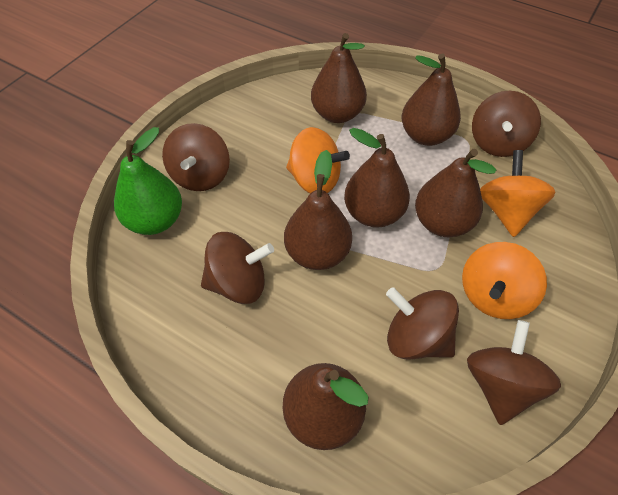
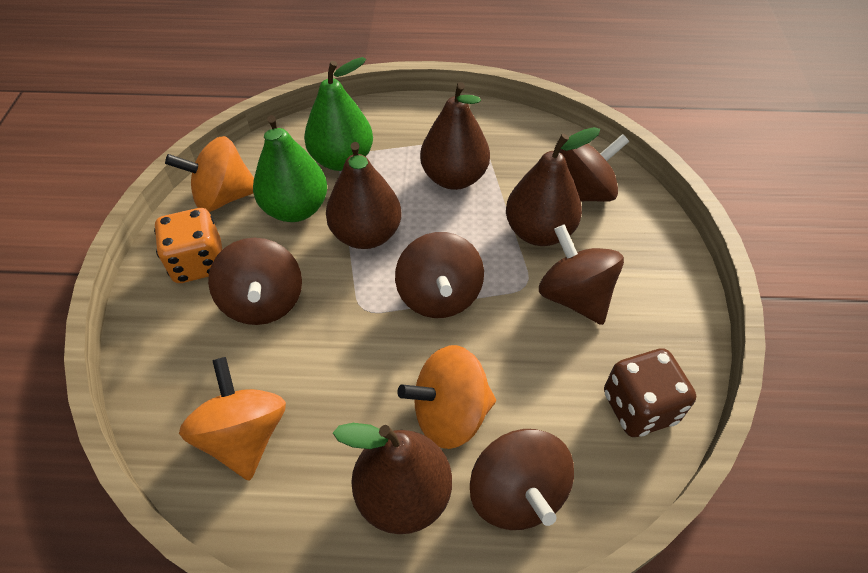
brown dice: none = 0 -> [604,348,696,437] = 1
brown pear: [283,363,368,450] [284,150,352,270] [311,33,367,123] [344,128,410,227] [402,54,461,146] [415,149,496,237] = 6 -> [326,142,401,249] [333,423,452,534] [420,82,490,190] [506,127,600,246] = 4
green pear: [114,127,182,235] = 1 -> [253,115,327,222] [304,57,373,171] = 2
orange dice: none = 0 -> [154,208,223,283] = 1

